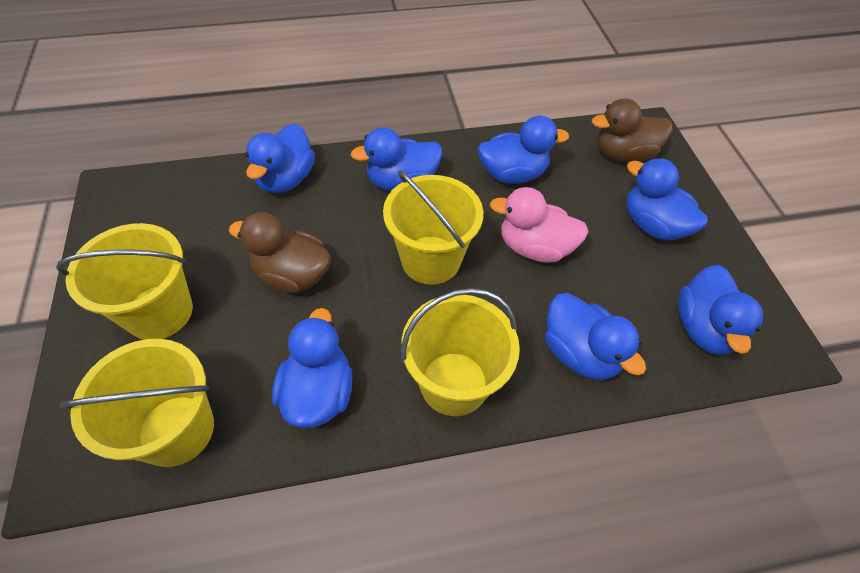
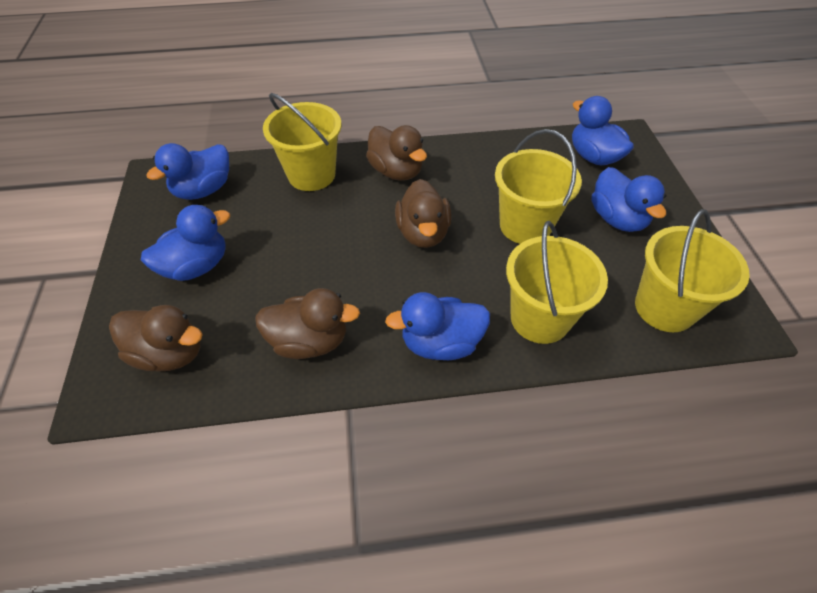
blue duck: [245,124,315,193] [272,308,352,428] [350,127,442,191] [478,116,569,184] [545,293,646,380] [627,158,708,240] [678,265,763,355] = 7 -> [141,205,230,281] [146,143,229,200] [385,292,490,360] [572,96,634,166] [592,167,666,232] = 5
brown duck: [229,212,331,293] [592,98,672,162] = 2 -> [109,305,203,371] [255,288,360,359] [366,125,427,181] [395,179,452,248] = 4
pink duck: [490,187,589,263] = 1 -> none = 0

